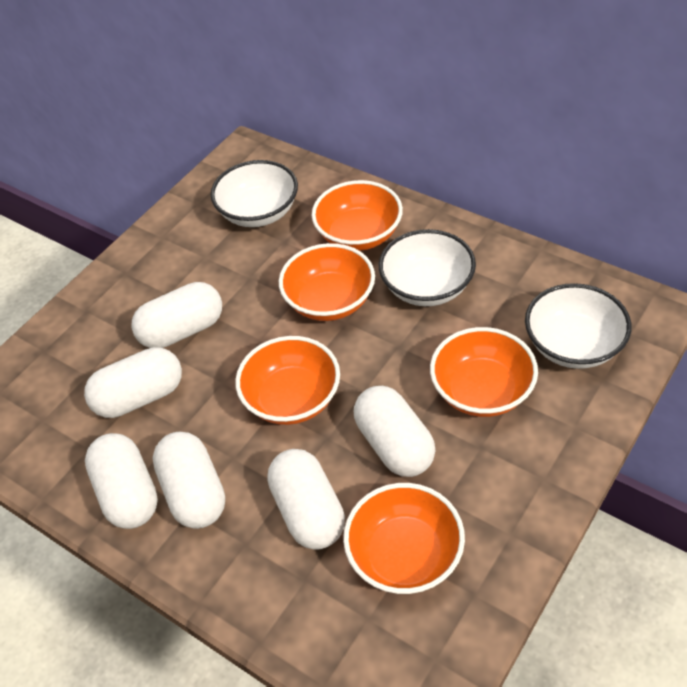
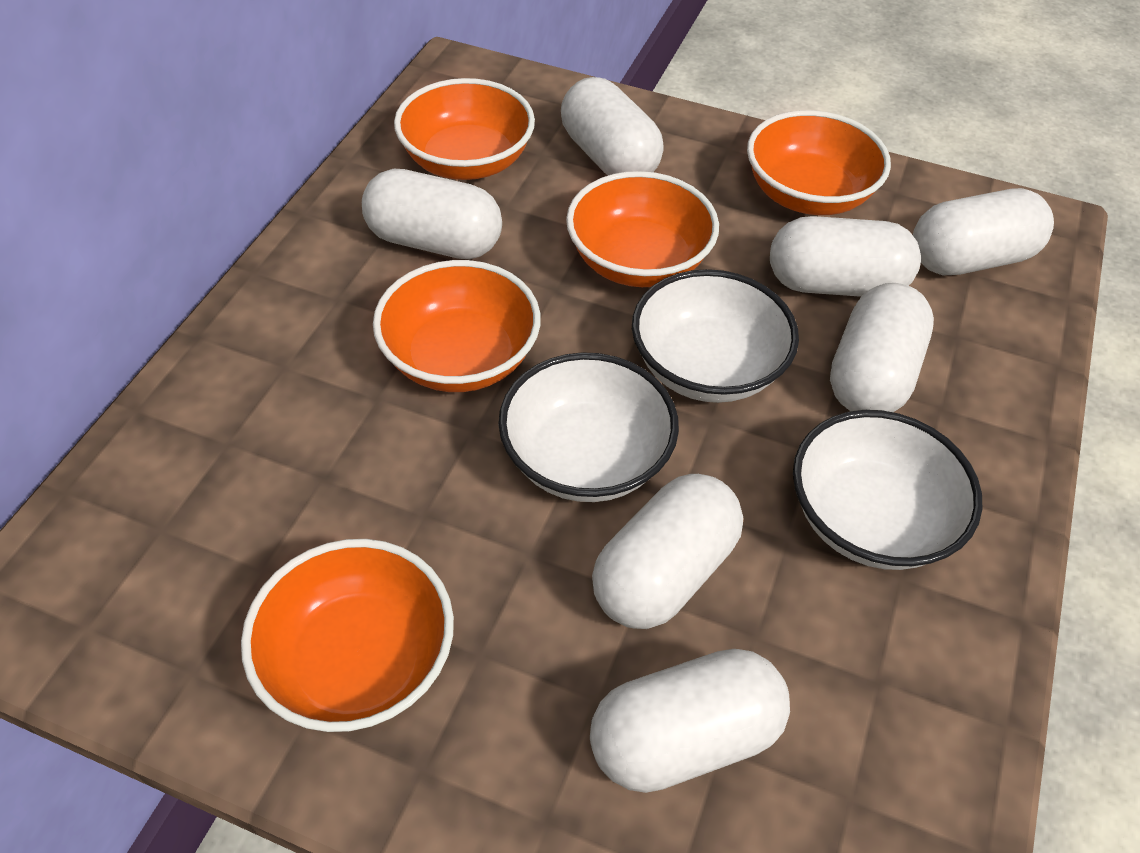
white capsule: [84,347,182,418] [85,433,158,529] [132,282,222,348] [152,432,225,529] [267,449,345,550] [354,386,436,477] = 6 -> [362,169,502,259] [561,77,664,175] [590,649,790,793] [592,474,743,629] [770,216,921,297] [830,283,934,412] [913,188,1054,275] = 7

